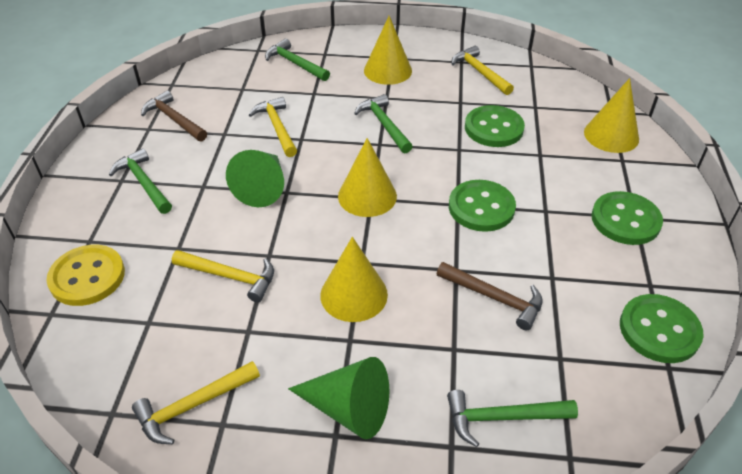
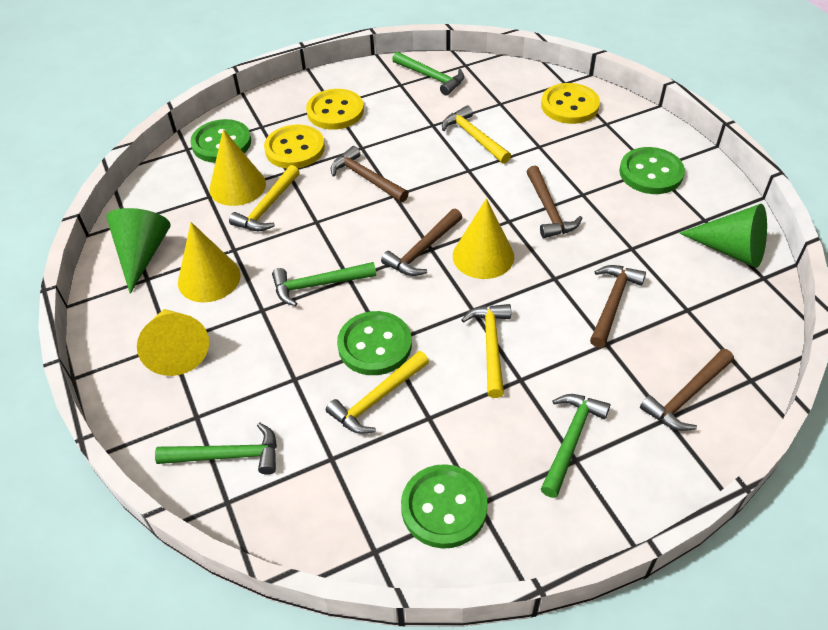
brown hammer: [141,90,207,142] [437,262,542,330] = 2 -> [331,146,409,202] [381,209,462,276] [527,166,582,238] [590,265,646,348] [640,349,734,431] = 5
yellow button: [46,245,125,306] = 1 -> [264,125,325,168] [306,89,364,130] [541,83,600,124] = 3

